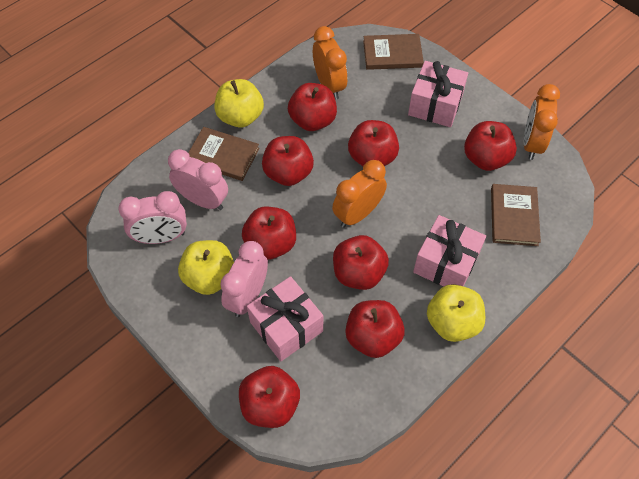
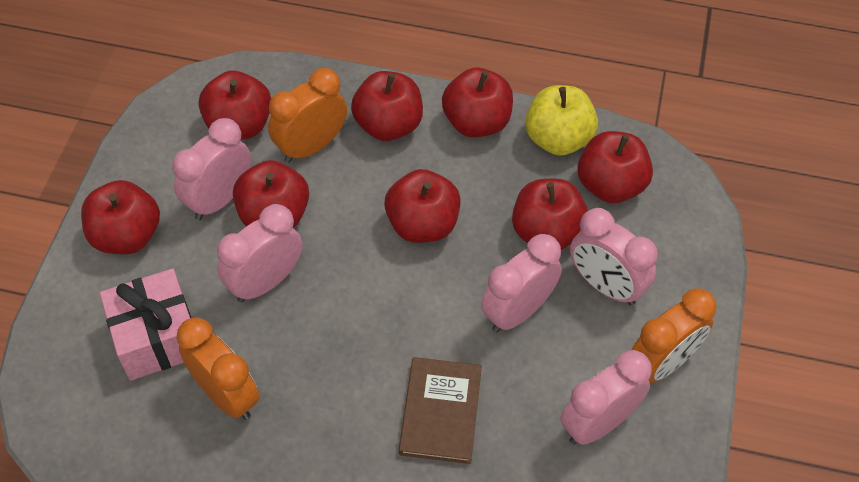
brown book: [188,127,260,181] [363,34,424,70] [491,184,541,246] = 3 -> [399,357,482,464] = 1
pink clock: [118,191,187,244] [168,149,228,210] [220,241,268,317] = 3 -> [172,118,251,220] [217,204,302,302] [481,234,562,333] [560,350,652,445] [570,208,658,305] = 5
pink gift: [247,276,323,361] [408,61,468,127] [413,215,486,287] = 3 -> [100,268,191,381] = 1
yellow apple: [178,240,234,295] [215,79,264,127] [427,284,485,342] = 3 -> [525,85,598,156] = 1

